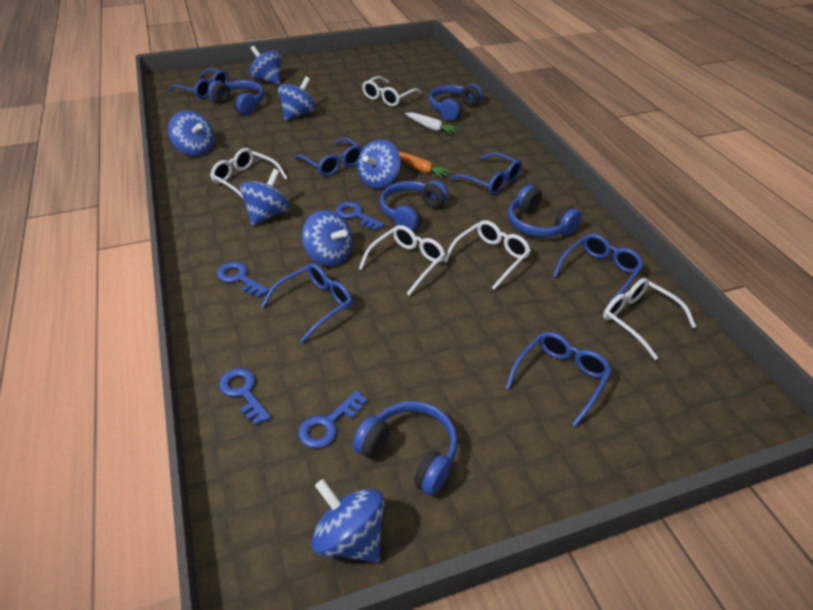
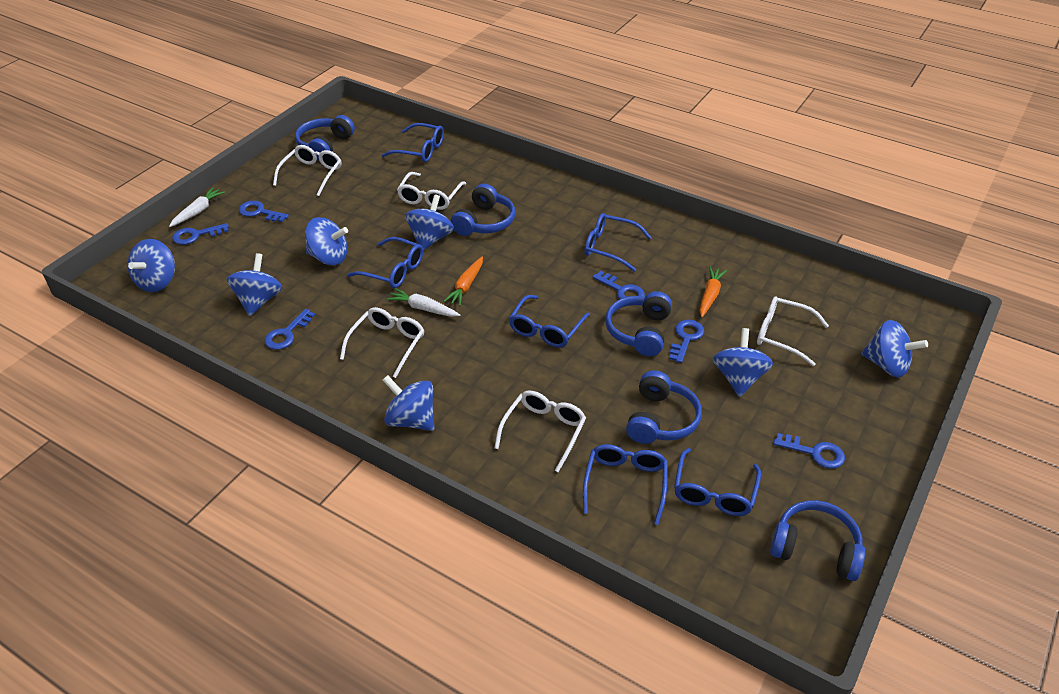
blue key: [217,262,269,298] [219,368,271,426] [298,391,367,448] [336,202,384,231] = 4 -> [172,223,229,245] [239,201,289,222] [264,309,315,350] [593,271,645,299] [669,320,704,363] [773,433,845,468] = 6
orange carrot: [399,152,451,179] = 1 -> [443,257,483,306] [700,266,727,318] = 2
white carrot: [405,112,459,135] = 1 -> [169,187,225,227] [386,288,460,317] = 2

